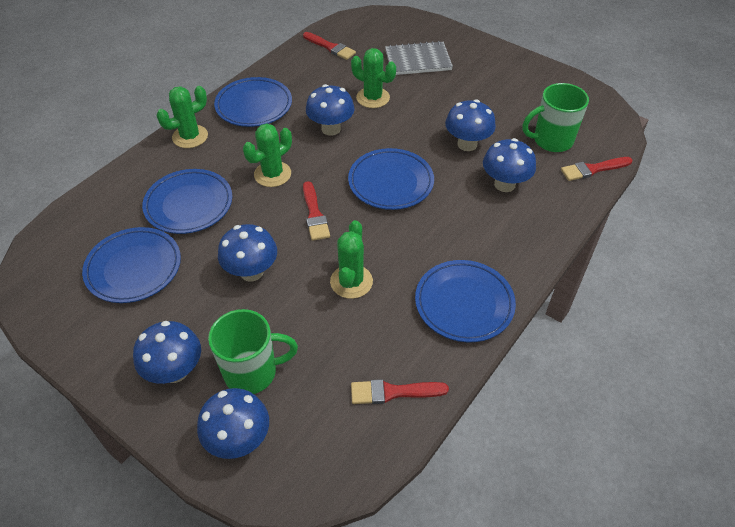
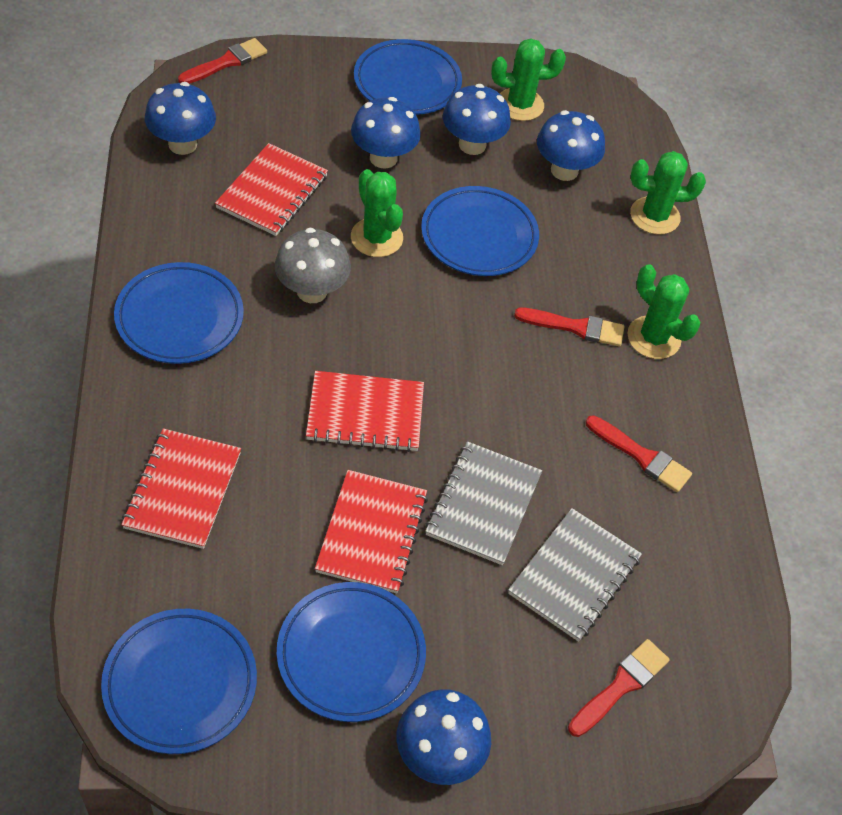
blue mushroom: [133,321,201,384] [197,388,269,459] [218,224,277,282] [306,84,355,135] [445,100,496,151] [483,138,536,192] = 6 -> [145,82,216,155] [351,97,421,169] [397,689,491,785] [443,84,511,155] [537,110,605,181] = 5
green mug: [208,309,298,394] [522,83,589,152] = 2 -> none = 0
grey mushroom: none = 0 -> [275,228,351,303] = 1
grey notebook: [385,41,453,75] = 1 -> [425,441,542,565] [508,508,642,642] = 2
red notebook: none = 0 -> [121,428,241,549] [215,143,328,236] [306,371,424,452] [315,470,428,594] = 4

